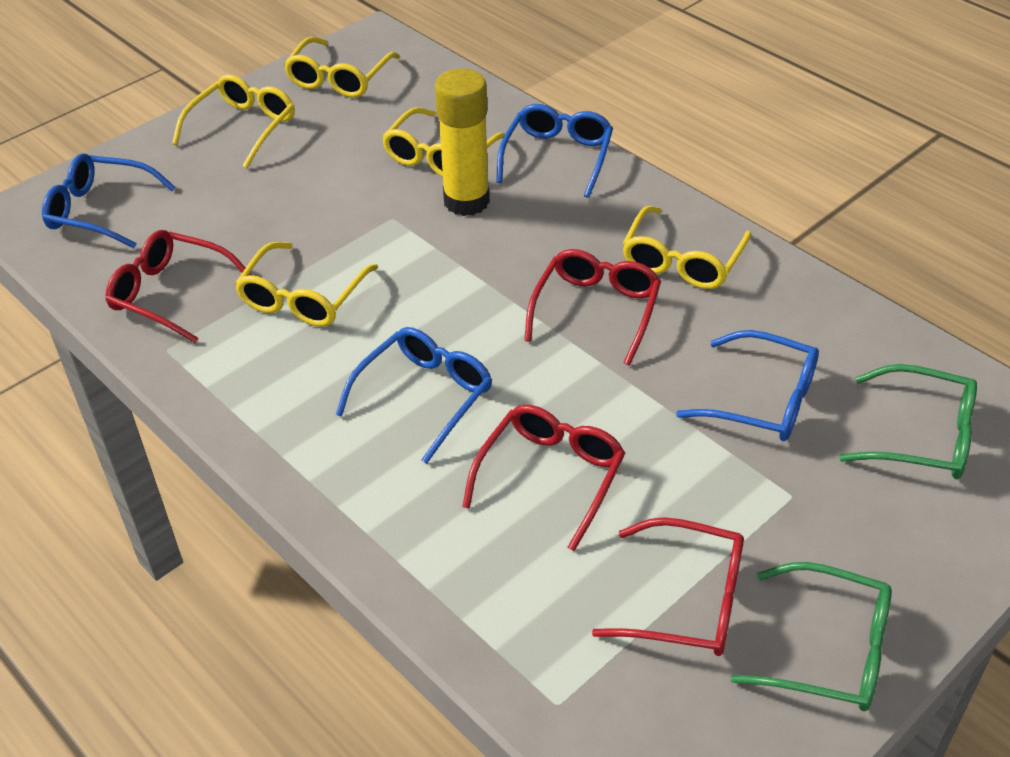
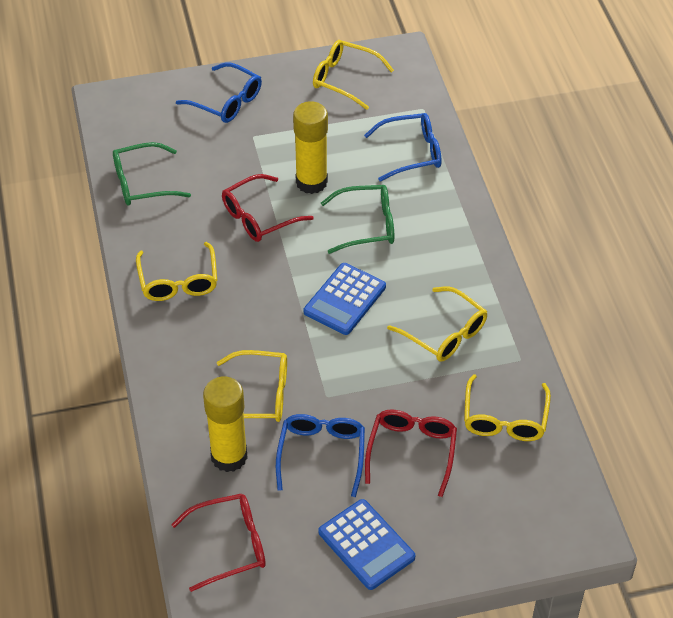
blue calculator: none = 0 -> [304,263,386,335] [318,499,415,590] = 2
blue glasses: [42,153,175,248] [335,327,492,464] [496,104,613,198] [676,330,819,441] = 4 -> [176,62,262,123] [276,414,365,497] [364,113,442,182] = 3
red glasses: [106,230,252,343] [462,405,625,551] [524,249,661,366] [592,517,744,656] = 4 -> [171,494,266,592] [222,174,314,242] [365,409,457,497] = 3
yellow glue stick: [435,68,490,216] = 1 -> [203,376,248,472] [293,101,328,194] = 2

